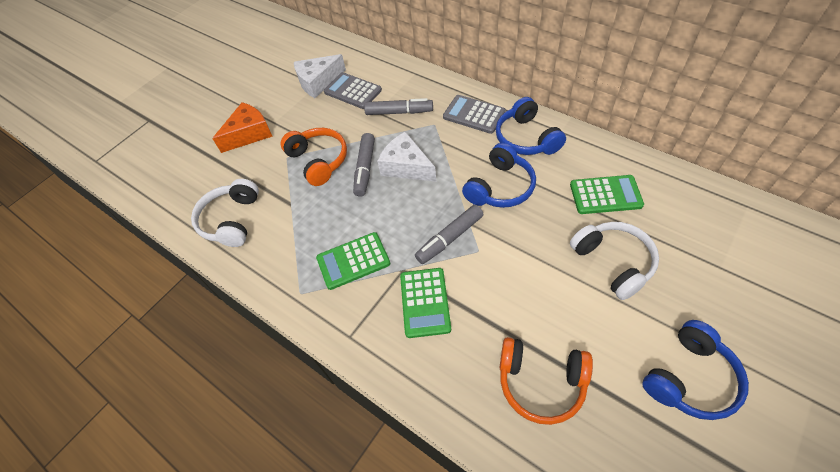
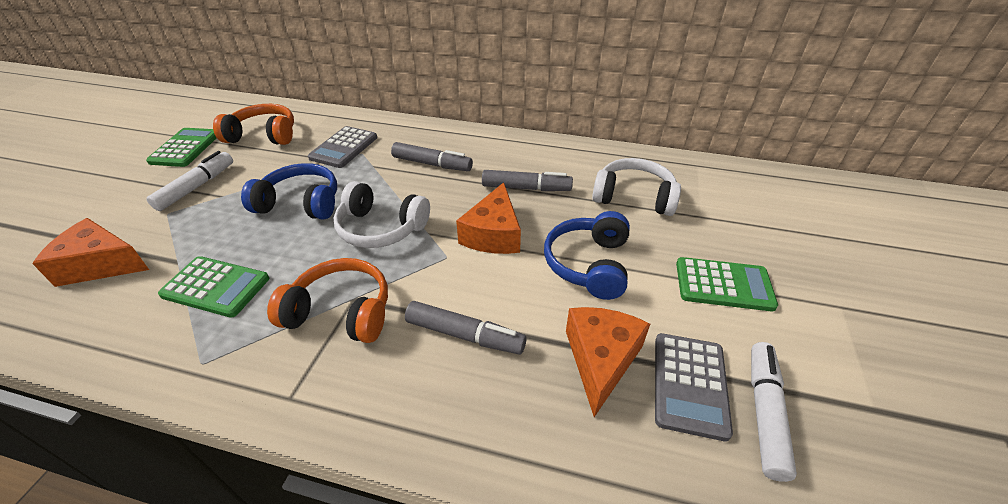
blue headphones: [462,143,536,208] [496,97,566,155] [642,320,749,420] = 3 -> [241,163,337,219] [544,211,630,300] = 2
orange cheese: [212,102,273,153] = 1 -> [32,218,149,287] [456,182,521,254] [566,307,650,417] = 3
white cheese: [294,54,346,98] [377,131,436,182] = 2 -> none = 0
white marker: none = 0 -> [146,151,233,211] [751,342,797,482] = 2

